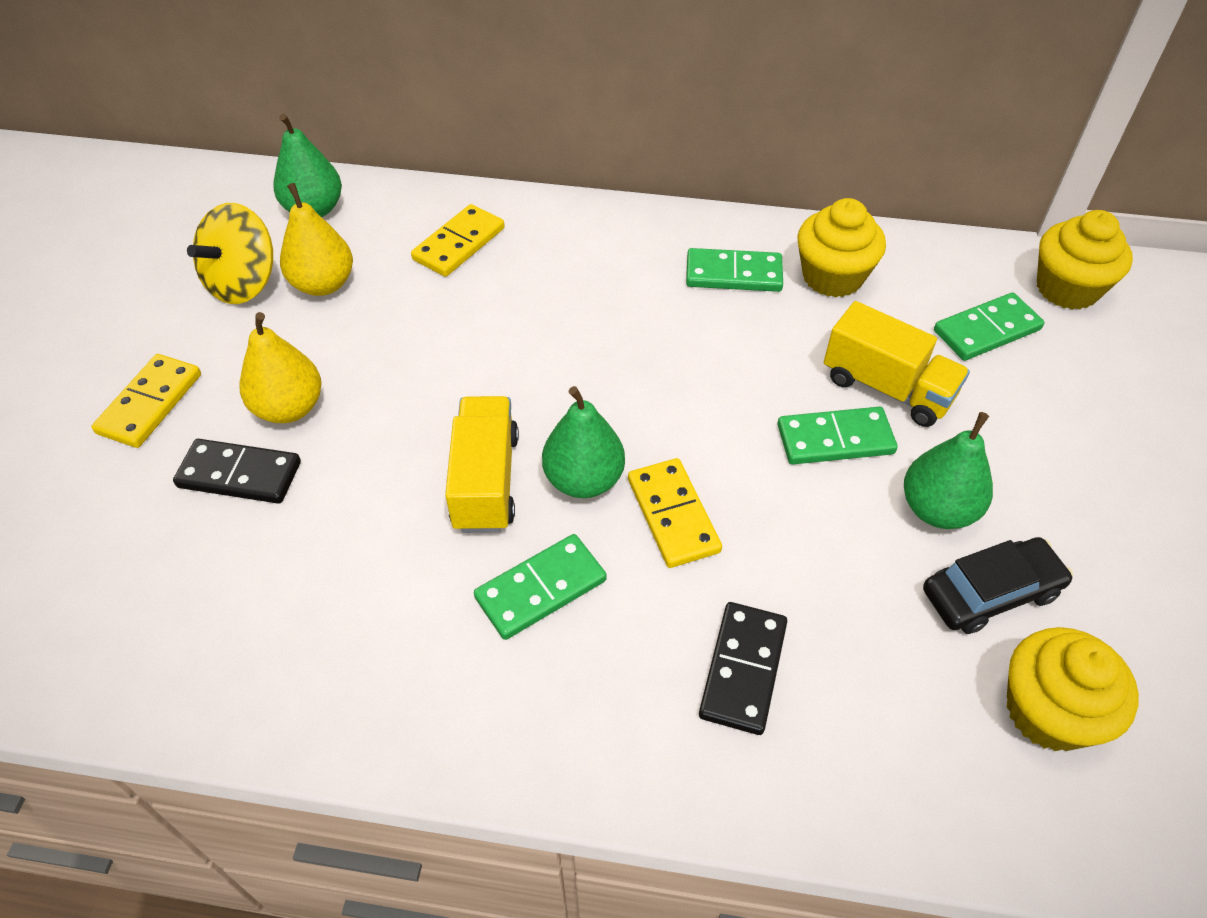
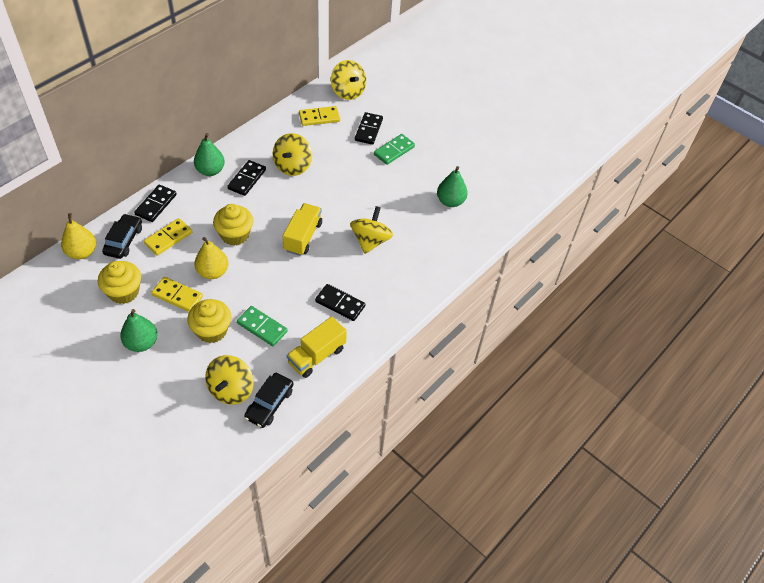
black car: [923,537,1073,634] = 1 -> [102,214,142,259] [244,373,294,428] = 2
black domino: [173,439,301,504] [699,602,787,735] = 2 -> [134,185,177,222] [227,160,266,196] [315,284,366,321] [355,112,383,145] = 4
green domino: [474,534,607,640] [686,248,783,292] [777,407,897,464] [934,292,1045,361] = 4 -> [237,306,288,346] [374,134,415,165] = 2
yellow spinning top: [187,203,273,304] = 1 -> [205,355,254,405] [273,133,312,176] [331,60,366,100] [350,206,393,254] = 4

